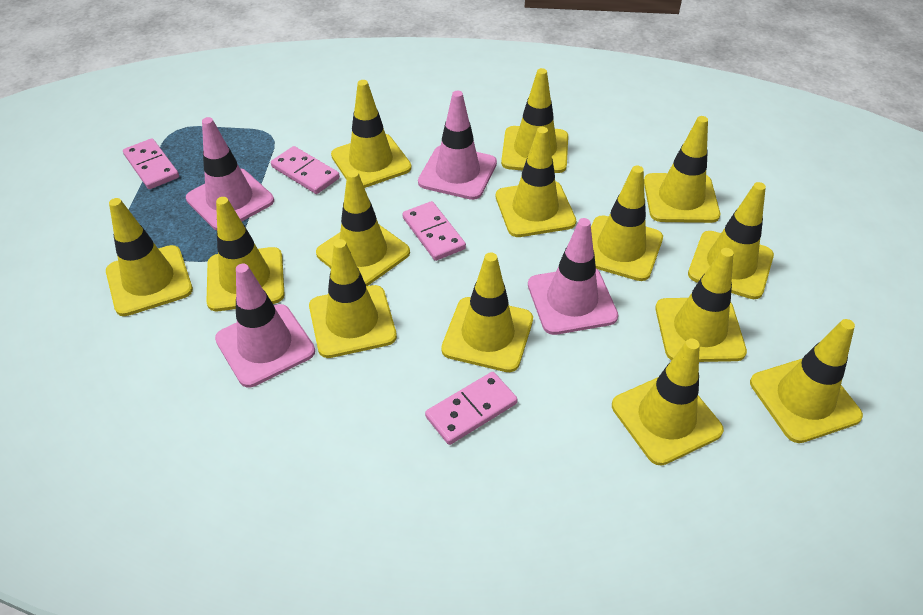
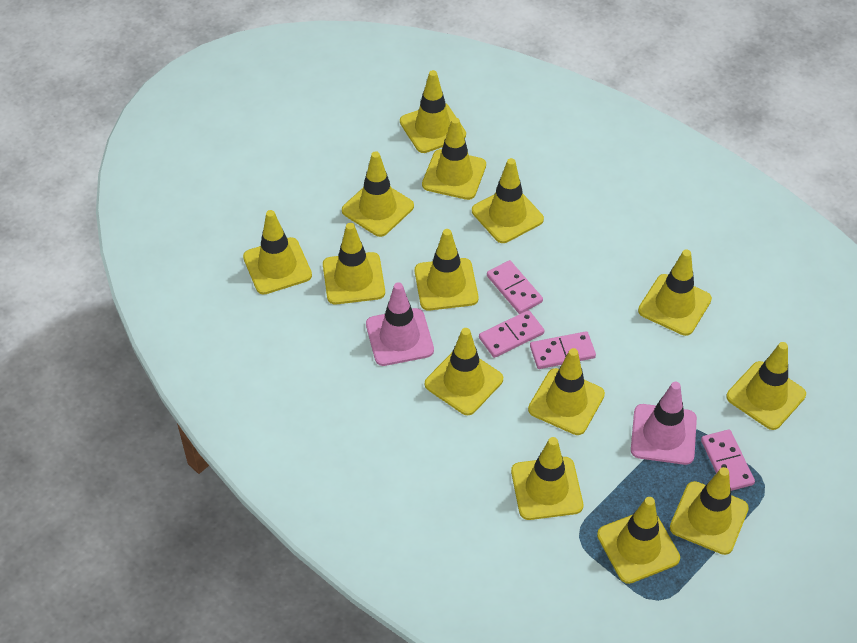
pink traffic cone: [186,117,274,231] [215,264,315,387] [418,91,497,200] [528,218,618,335] = 4 -> [366,282,434,366] [631,382,697,465] = 2

